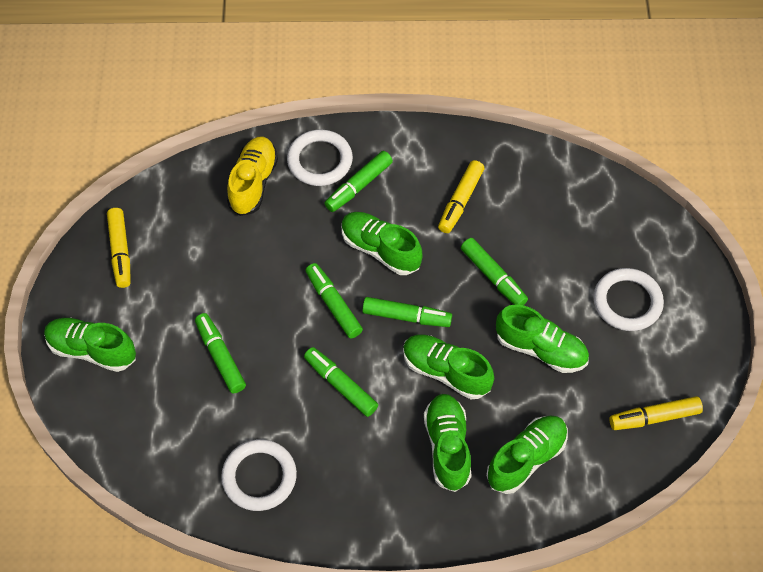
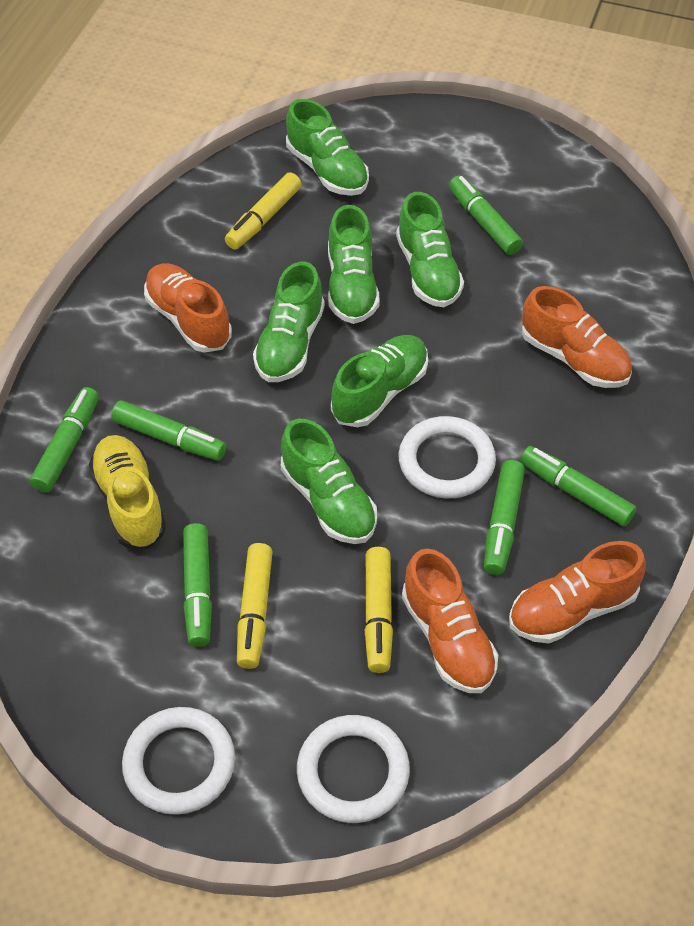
orange shoe: none = 0 -> [144,263,232,352] [402,549,498,693] [509,541,646,644] [521,286,632,388] = 4

